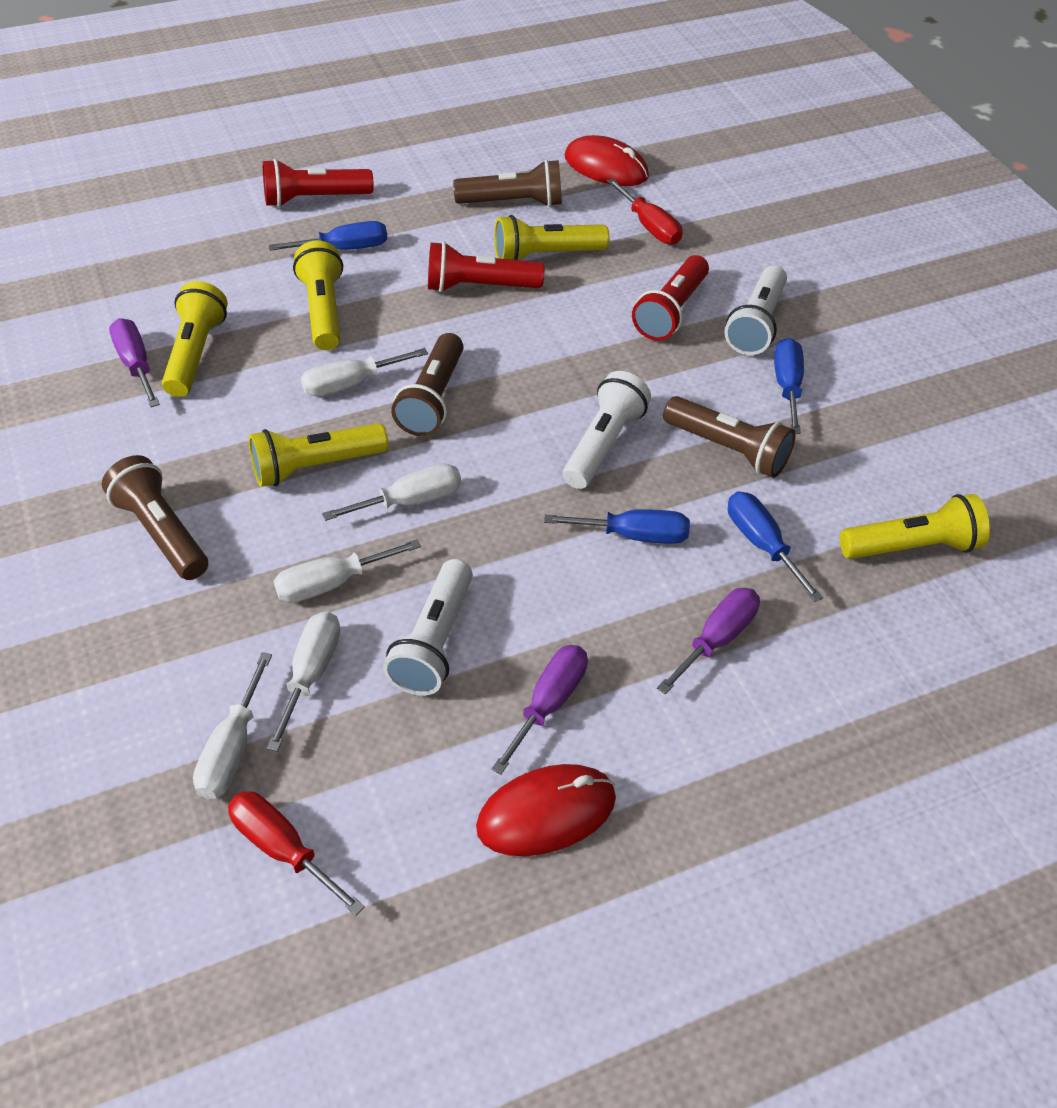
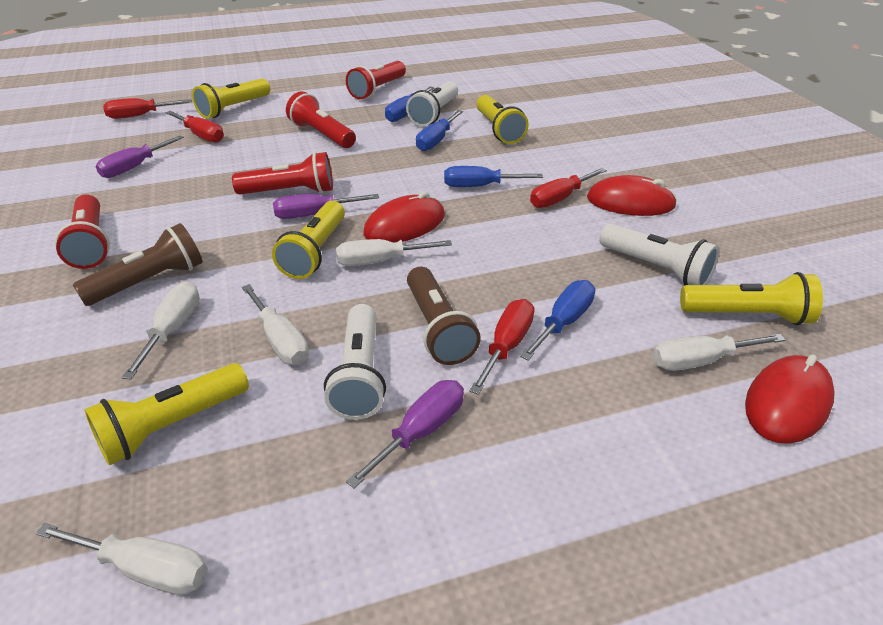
brown flashlight: [102,455,208,580] [391,333,464,436] [453,159,562,207] [663,396,796,478] = 4 -> [73,223,203,306] [407,267,481,365] = 2
red flashlight: [263,159,374,207] [428,242,544,292] [632,255,709,341] = 3 -> [55,195,110,269] [232,152,333,195] [286,91,356,148] [346,61,406,99] = 4
red mouse: [476,764,616,856] [564,135,649,186] = 2 -> [363,192,445,242] [587,175,677,216] [745,354,835,444] = 3
red screwdriver: [228,791,365,916] [607,179,682,245] = 2 -> [103,98,192,119] [165,111,224,143] [470,299,534,395] [530,168,607,208] = 4

